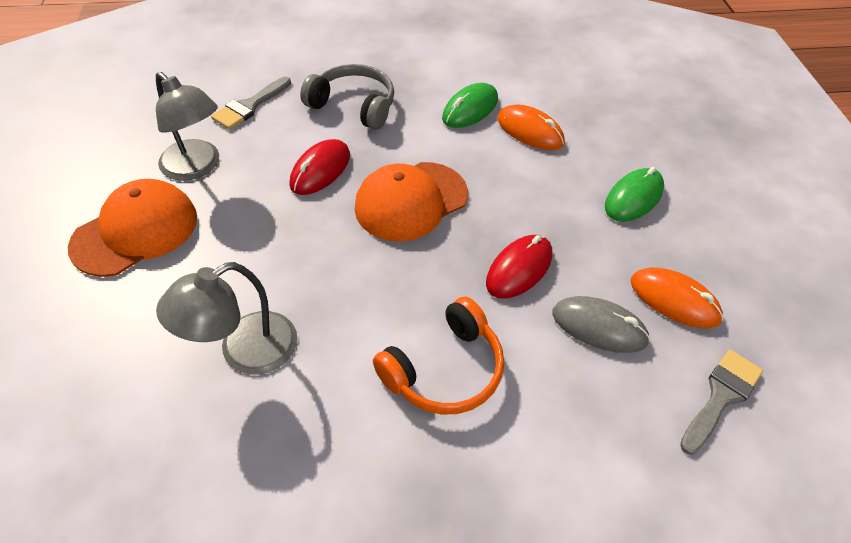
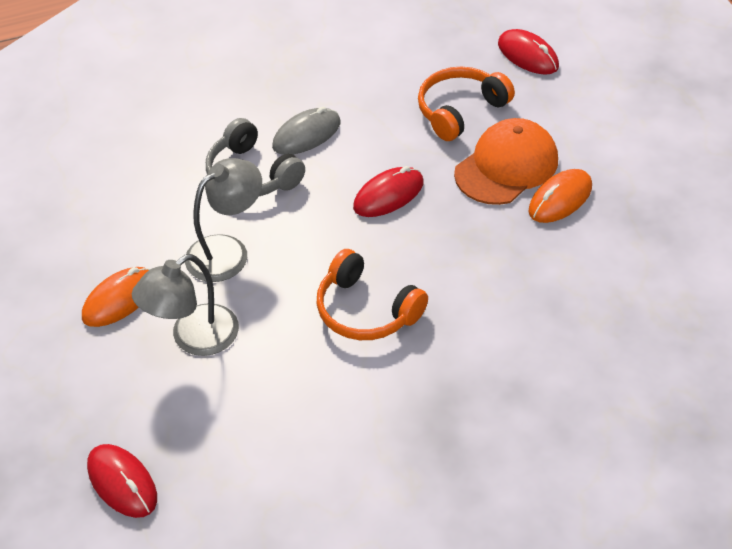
green mouse: [442,83,498,128] [605,167,664,222] = 2 -> none = 0
grey brush: [211,77,291,130] [680,350,763,455] = 2 -> none = 0
orange cap: [68,179,197,277] [355,162,468,241] = 2 -> [454,118,558,205] = 1
orange headphones: [373,296,504,415] = 1 -> [317,249,428,340] [418,67,515,141] = 2
red mouse: [289,139,350,195] [486,235,552,299] = 2 -> [87,444,157,518] [353,166,424,217] [498,29,559,75] = 3

